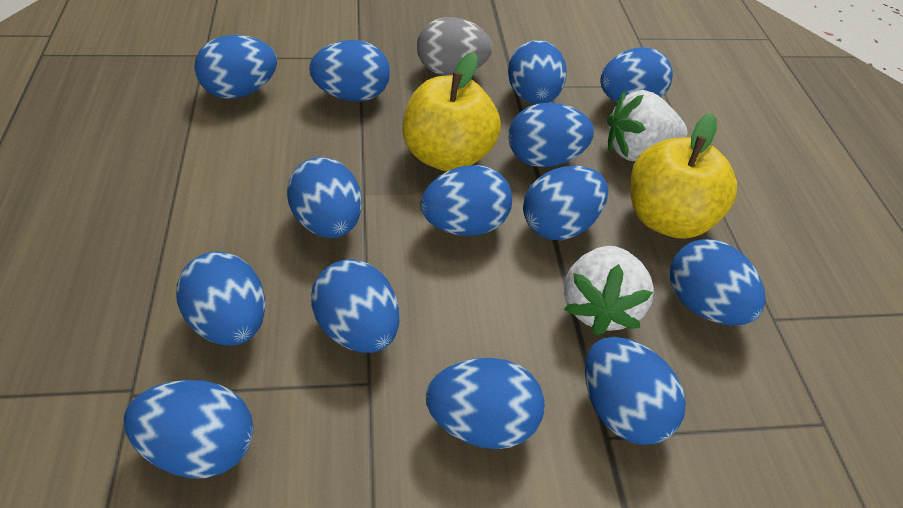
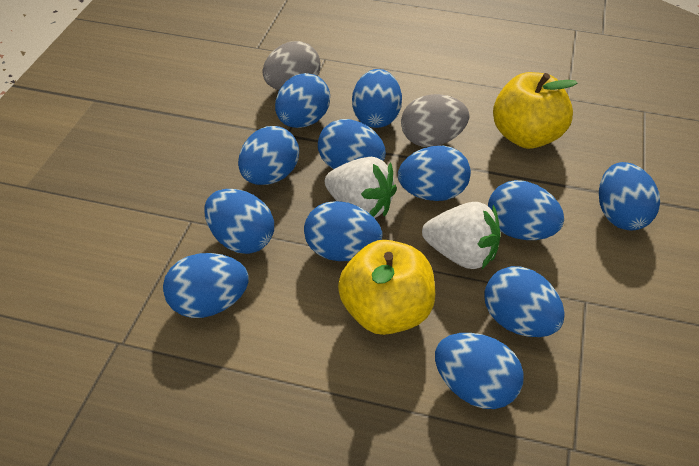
blue egg: [124,380,254,478] [176,252,265,346] [194,35,277,99] [287,157,362,238] [309,40,390,102] [311,259,399,353] [421,165,512,236] [426,358,545,449] [508,40,567,105] [509,102,594,167] [523,166,608,240] [585,337,686,445] [601,47,673,102] [670,239,766,325] = 14 -> [163,253,249,318] [204,189,274,254] [238,126,299,185] [275,73,330,128] [304,201,383,261] [318,119,386,169] [352,69,402,128] [398,146,471,201] [435,333,524,409] [484,266,565,337] [488,180,564,240] [599,162,660,231] = 12
grey egg: [417,17,493,76] = 1 -> [262,41,320,90] [401,94,469,147] = 2

